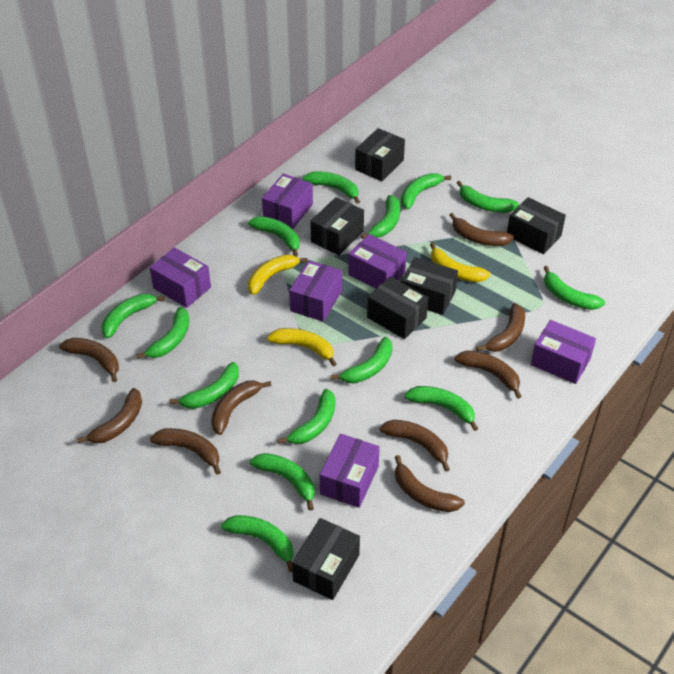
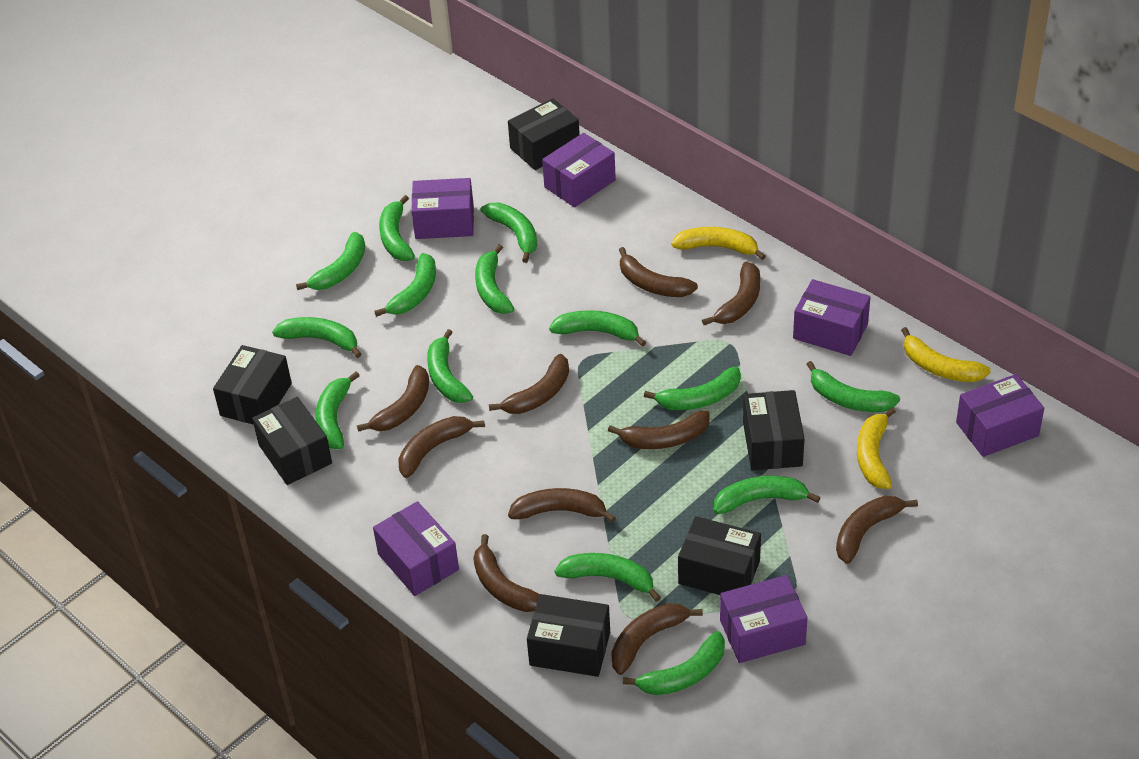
brown banana: [59,338,119,382] [77,388,142,444] [150,428,221,475] [211,380,272,435] [379,420,450,472] [395,455,465,512] [450,213,514,246] [454,350,522,399] [476,303,525,352] = 9 -> [357,365,429,432] [398,416,485,478] [473,534,540,612] [489,354,569,414] [508,488,616,523] [608,410,709,449] [611,603,703,675] [619,247,698,297] [702,262,760,325] [836,496,918,564] = 10

